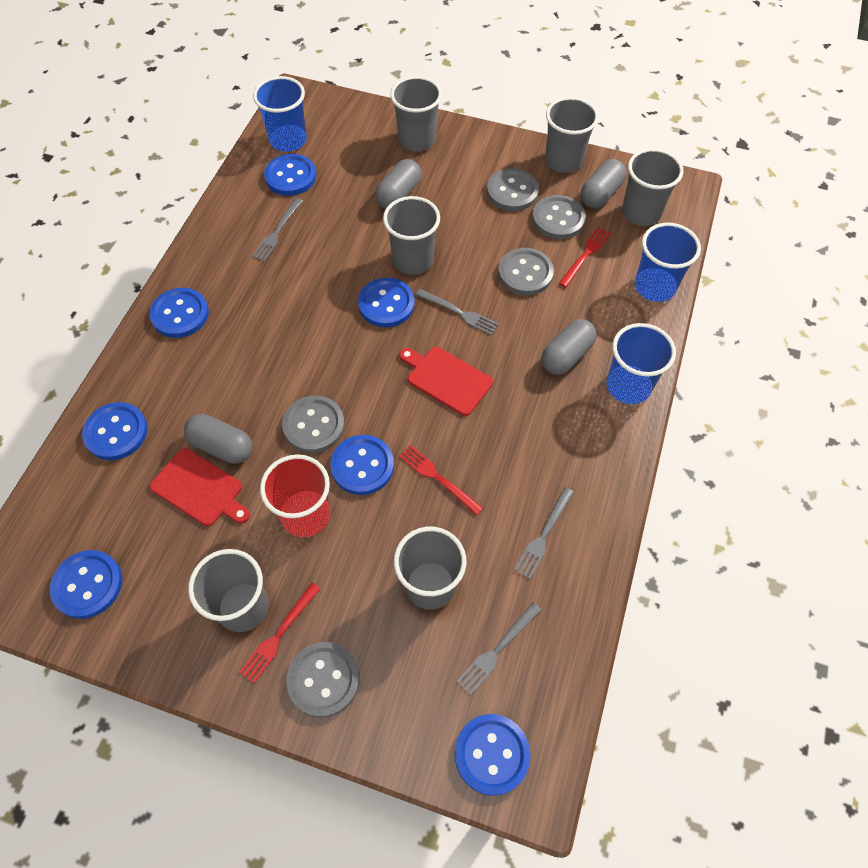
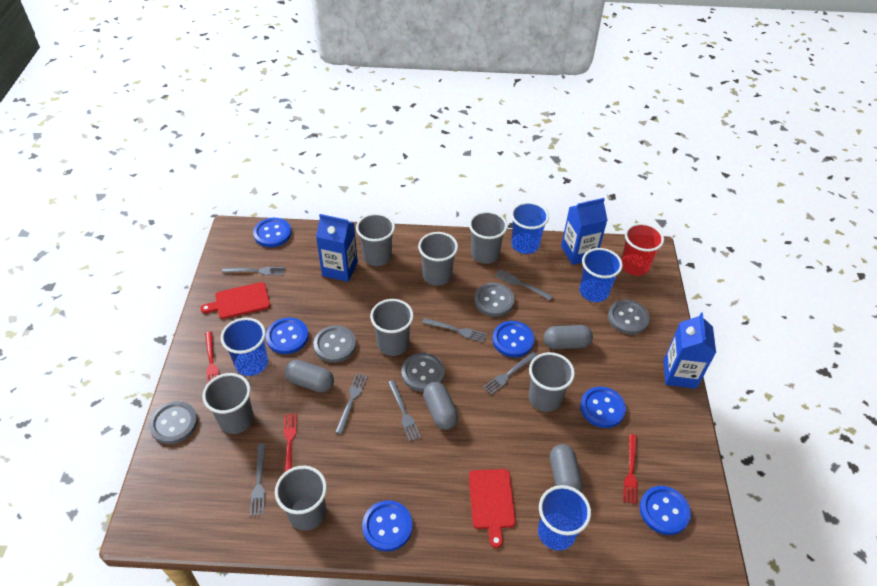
blue button: [50,550,122,619] [82,402,148,460] [149,288,209,338] [264,154,316,196] [330,435,394,495] [358,278,415,327] [455,714,530,796] = 7 -> [253,218,291,247] [266,318,309,354] [362,500,413,552] [493,321,534,357] [580,387,626,428] [640,486,691,535] = 6
blue carton: none = 0 -> [316,214,358,282] [561,198,607,265] [664,313,716,389] = 3
blue cup: [253,76,307,152] [607,323,676,404] [635,223,701,302] = 3 -> [221,317,268,376] [511,202,549,254] [538,485,591,551] [579,248,623,302] = 4
grey cup: [188,549,269,632] [383,196,440,275] [390,76,442,152] [394,527,466,610] [545,97,599,173] [622,148,684,226] = 6 -> [203,373,254,434] [275,466,327,531] [356,213,395,266] [370,299,414,356] [418,232,458,286] [469,211,508,264] [529,352,575,412] = 7
grey fork: [252,198,303,262] [416,289,499,335] [456,602,541,695] [514,487,574,579] = 4 -> [222,267,285,275] [250,443,266,516] [335,373,367,434] [388,380,421,442] [422,318,487,343] [483,352,537,395] [495,269,553,300] = 7

